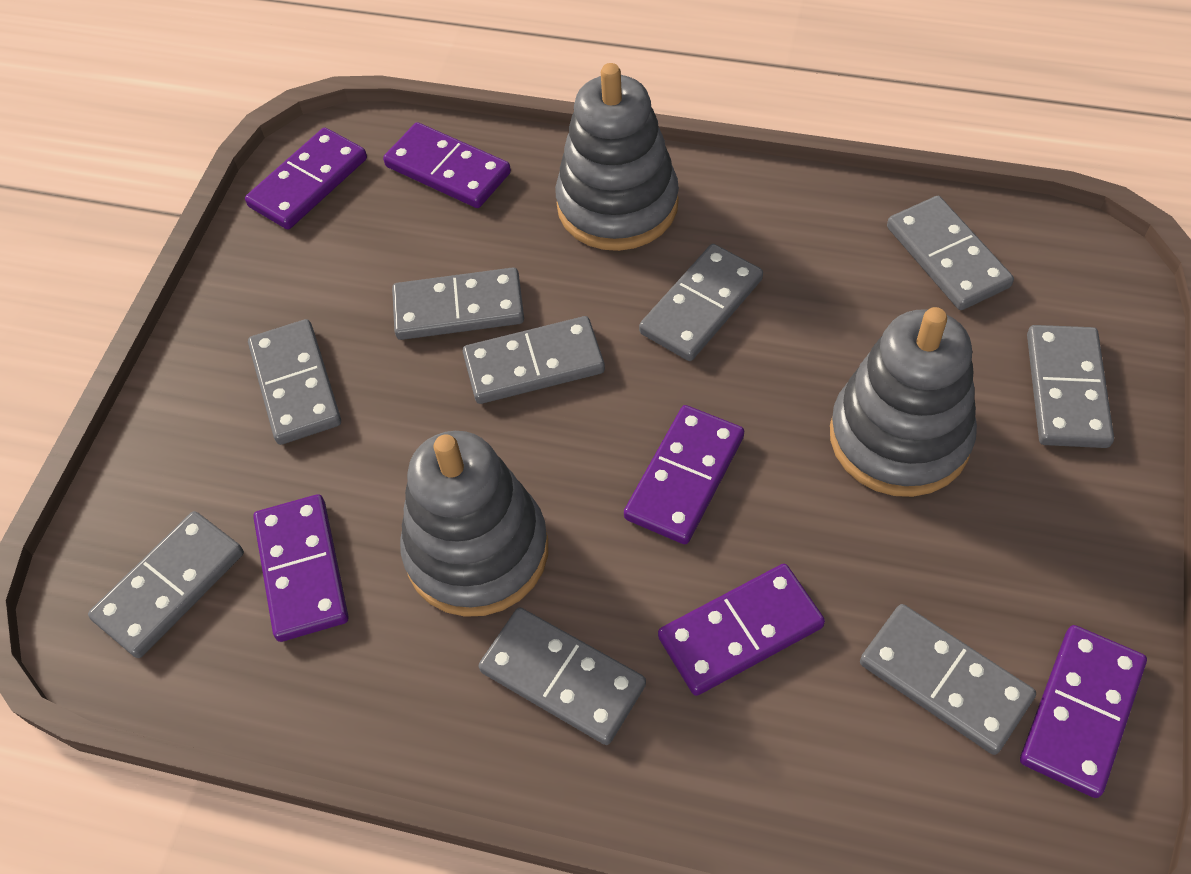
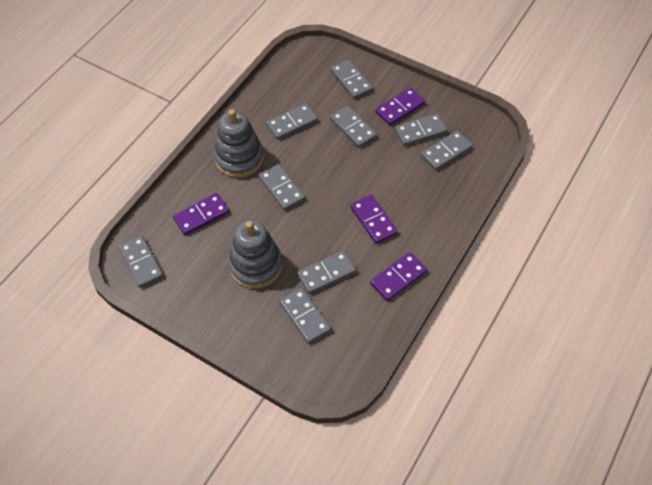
grey stacking toy: [400,431,548,617] [555,63,679,251] [830,307,977,497] = 3 -> [214,109,264,178] [228,220,283,289] = 2
purple domino: [245,127,367,230] [253,494,349,642] [383,122,511,208] [624,405,744,544] [658,564,825,696] [1020,625,1147,798] = 6 -> [173,193,229,235] [350,195,398,244] [370,252,427,301] [375,88,425,125] = 4

